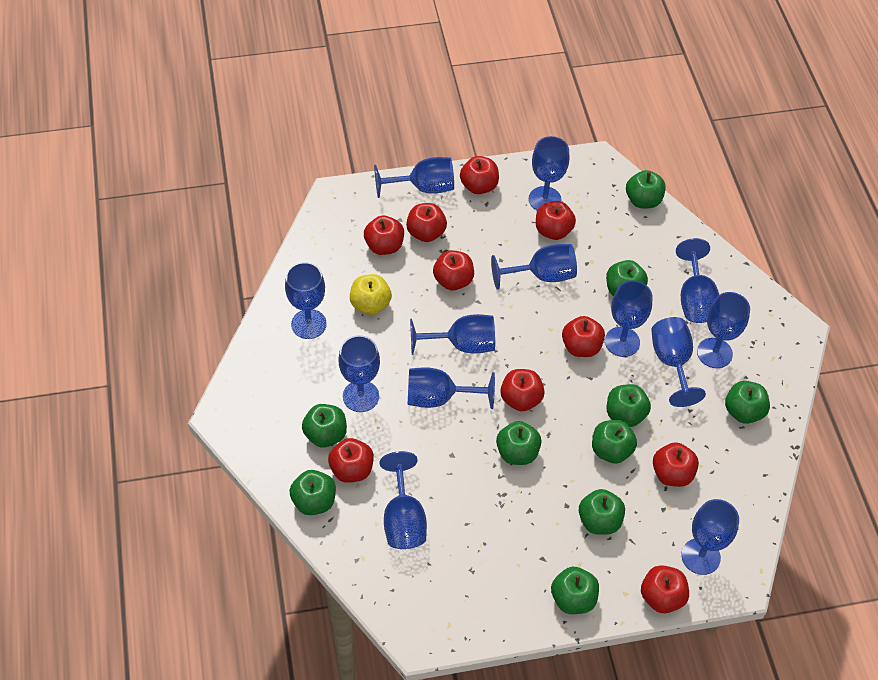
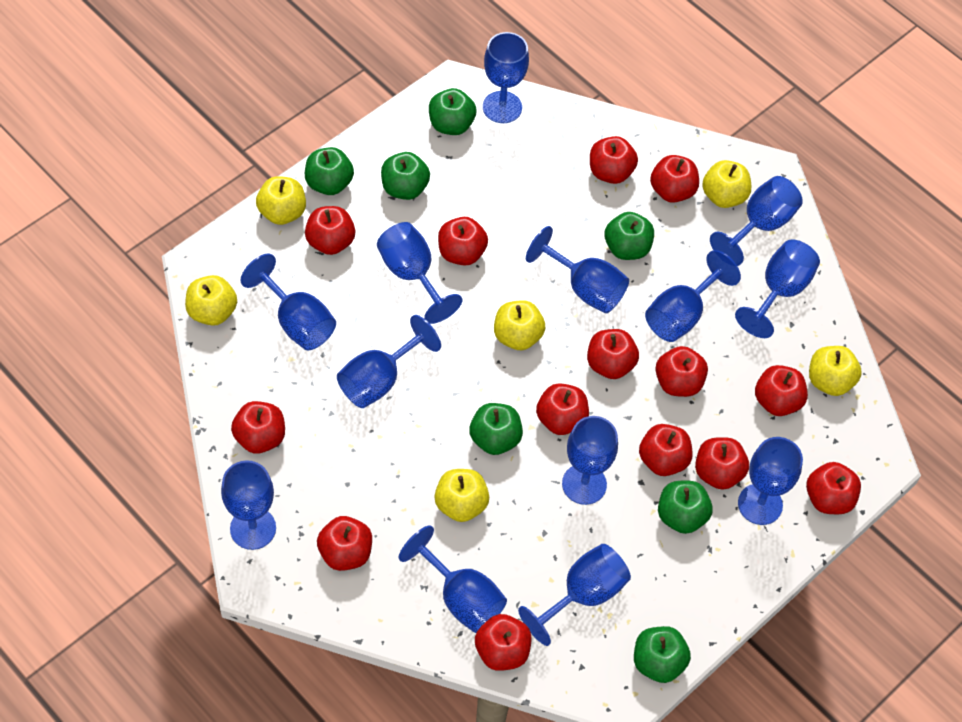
green apple: [289,470,336,515] [302,404,347,447] [496,421,542,465] [551,567,599,614] [579,489,625,535] [592,420,637,464] [606,260,648,296] [607,384,651,427] [626,170,666,208] [725,381,770,424] = 10 -> [305,147,354,195] [381,152,430,200] [429,88,477,135] [469,403,523,455] [604,212,654,260] [634,626,691,683] [658,481,713,534] = 7
red apple: [328,438,374,483] [364,215,404,255] [406,203,447,242] [433,250,474,290] [460,156,499,194] [500,369,545,411] [536,201,576,240] [562,316,605,357] [641,565,689,613] [653,442,699,487] = 10 -> [231,401,285,454] [305,206,356,255] [317,516,372,571] [438,217,488,266] [475,614,531,671] [536,383,589,435] [587,329,639,379] [590,136,638,184] [639,424,692,476] [650,155,699,203] [655,346,708,397] [695,437,749,490] [755,365,808,416] [806,462,861,514] = 14
yellow apple: [350,274,392,315] = 1 -> [185,275,237,326] [256,176,306,225] [435,469,489,522] [494,300,545,350] [702,160,751,208] [809,346,862,396] = 6

